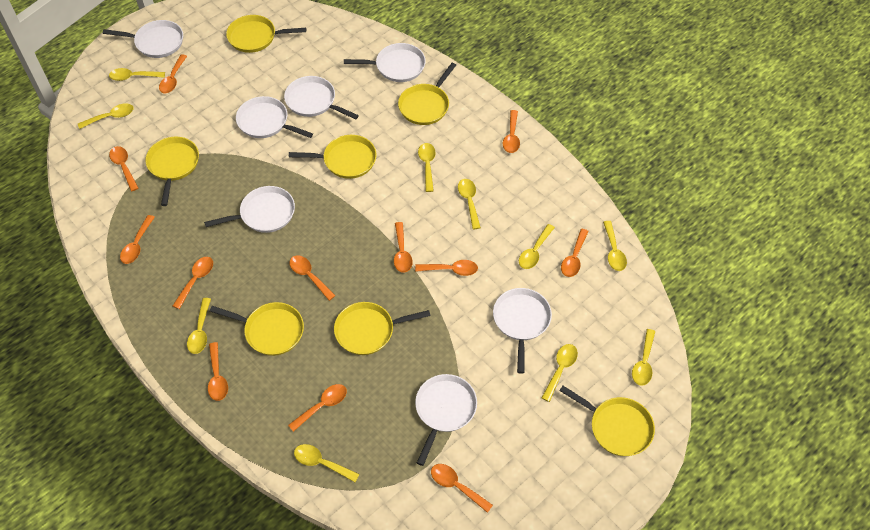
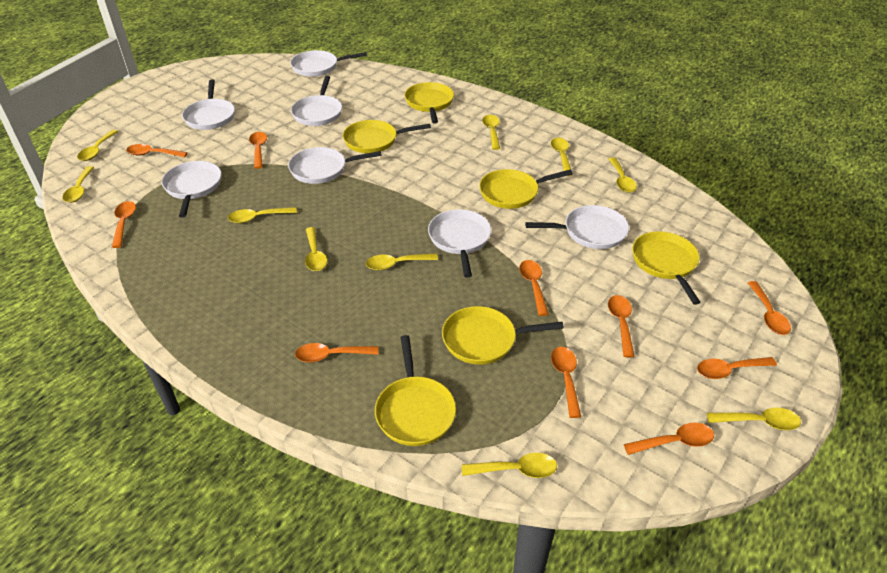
orange spoon: [109,146,139,191] [120,215,155,264] [159,54,187,93] [173,257,213,309] [208,342,228,401] [288,384,347,432] [289,255,335,301] [394,222,412,273] [415,260,478,276] [431,464,493,513] [503,110,520,153] [561,229,589,277] = 12 -> [112,201,136,248] [126,144,187,157] [249,132,267,169] [295,343,378,362] [519,260,549,316] [551,347,581,418] [608,295,635,358] [624,423,714,455] [697,357,777,379] [748,281,791,335] = 10
yellow pan: [145,137,199,206] [210,302,304,356] [226,15,306,53] [289,135,377,179] [334,302,430,355] [398,63,456,125] [559,386,655,456] = 7 -> [343,120,431,153] [375,335,456,446] [404,82,454,124] [442,306,564,365] [479,169,573,209] [632,231,701,305] = 6

